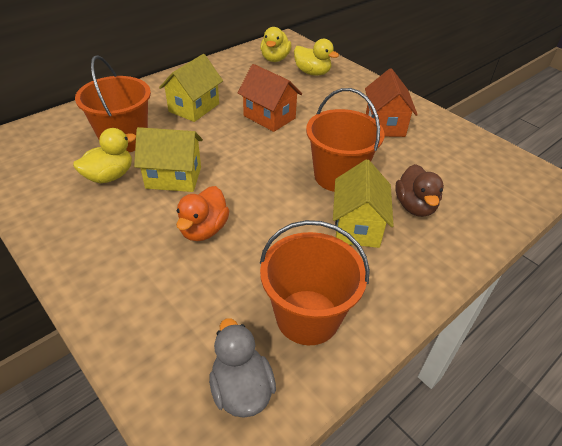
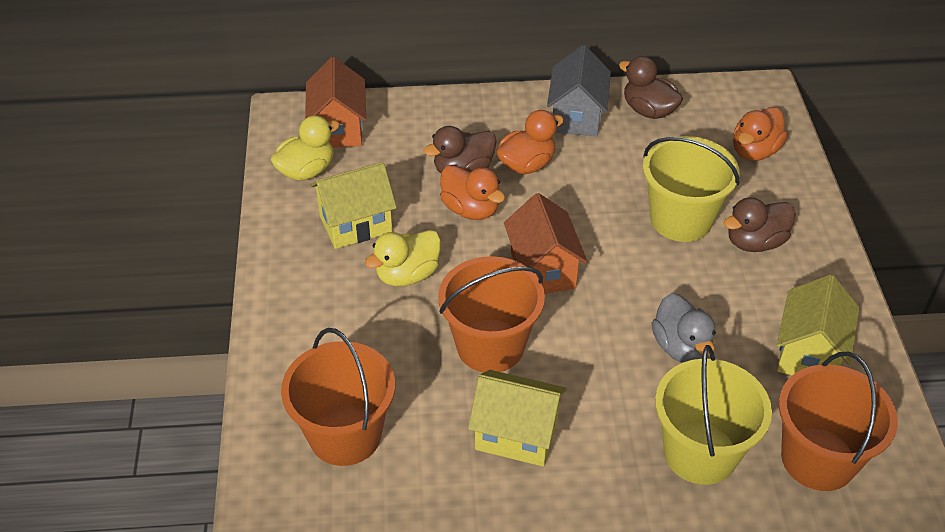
brown duck: [395,164,444,217] = 1 -> [423,126,497,173] [619,56,683,119] [723,197,796,252] = 3
grey house: none = 0 -> [547,45,611,136] = 1
orange duck: [176,186,230,241] = 1 -> [440,165,505,220] [497,110,564,174] [733,107,788,161] = 3
yellow bucket: none = 0 -> [643,136,740,242] [655,345,772,485] = 2
yellow duck: [73,128,136,183] [260,27,291,62] [294,39,339,76] = 3 -> [270,115,340,181] [365,230,441,286] = 2

